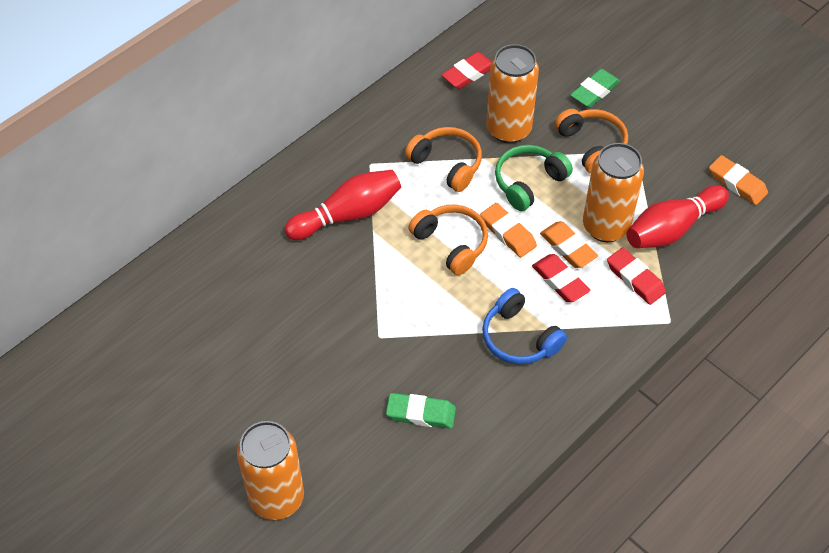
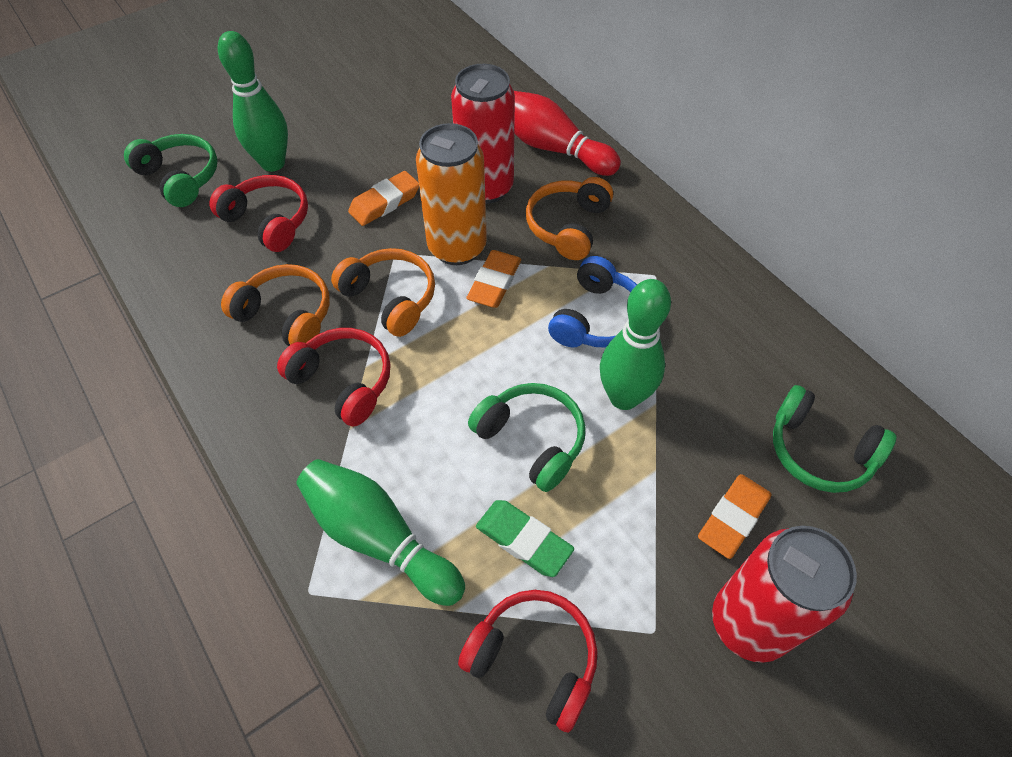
green bowling pin: none = 0 -> [218,31,288,172] [297,459,465,606] [600,279,671,410] = 3
green eraser: [386,393,456,429] [570,69,620,108] = 2 -> [476,500,574,577] = 1
green headphones: [495,145,573,211] = 1 -> [124,134,217,207] [468,383,586,492] [773,385,897,493] = 3
orange can: [237,421,304,520] [486,44,539,143] [583,143,644,242] = 3 -> [416,123,487,265] = 1
red bowling pin: [285,170,401,240] [626,185,729,248] = 2 -> [514,91,621,176] = 1
red can: none = 0 -> [451,64,515,204] [712,526,857,663] = 2
red eraser: [441,52,492,89] [532,254,590,302] [607,248,666,305] = 3 -> none = 0
red headphones: none = 0 -> [209,175,308,252] [277,328,391,426] [458,590,597,733] = 3

